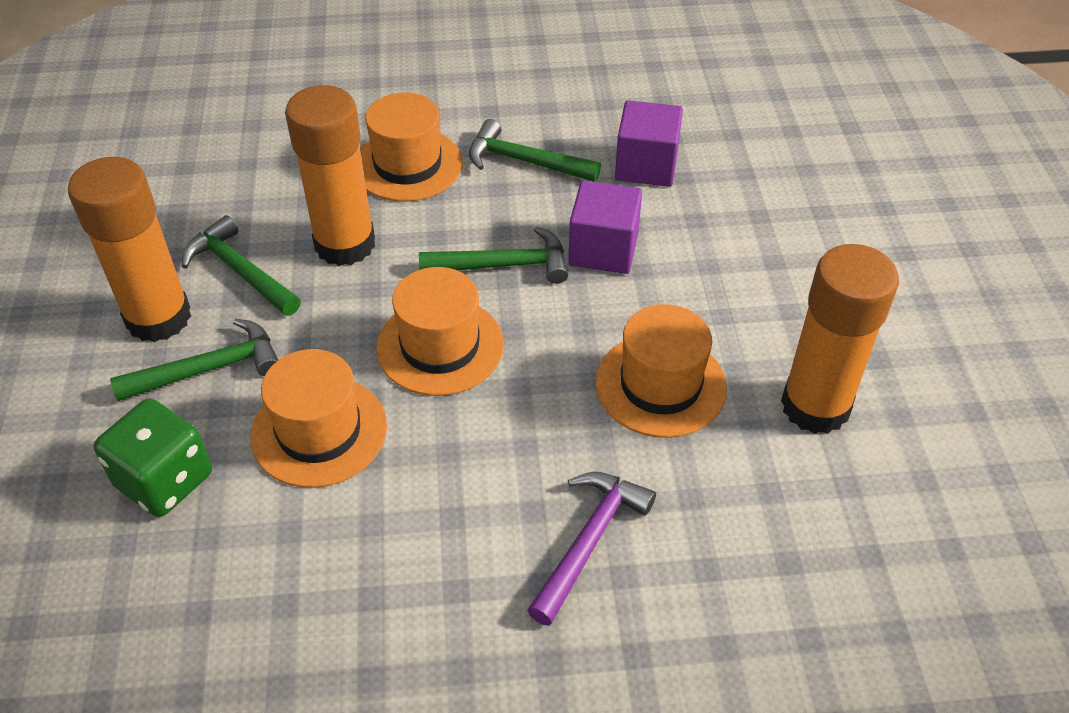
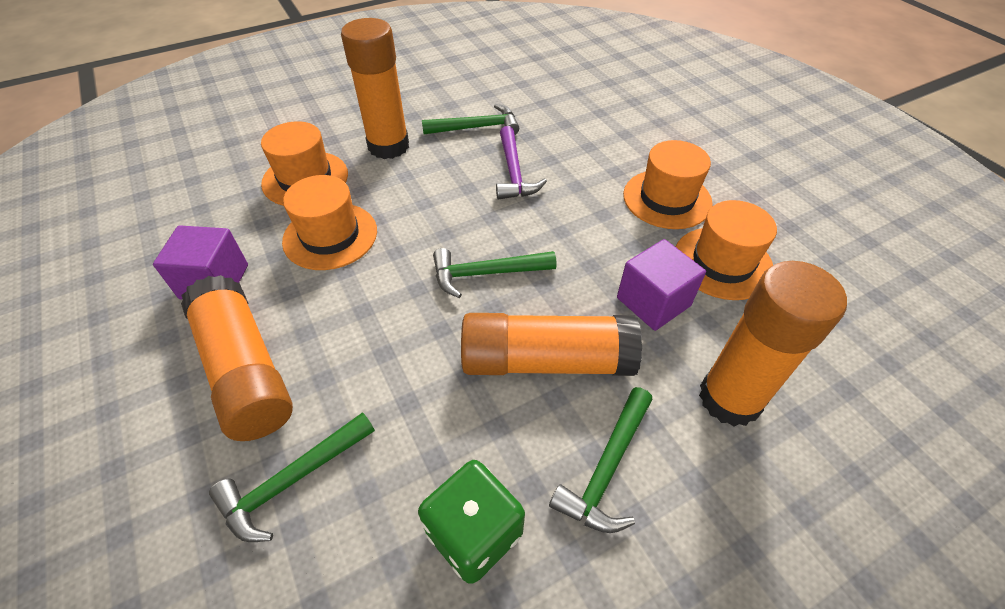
orange glue stick: [68,157,191,342] [285,85,375,266] [781,244,899,434] = 3 -> [181,275,293,441] [341,18,409,159] [461,313,642,376] [699,261,847,426] = 4

